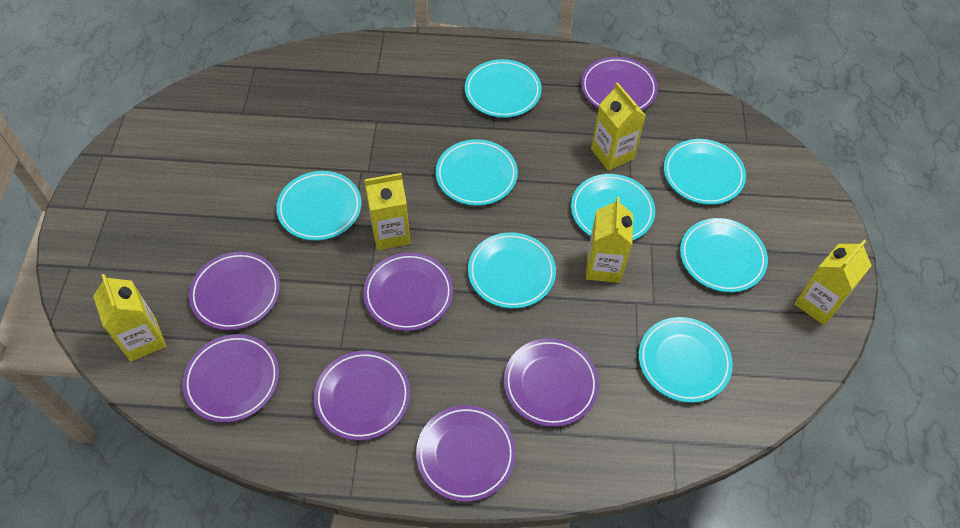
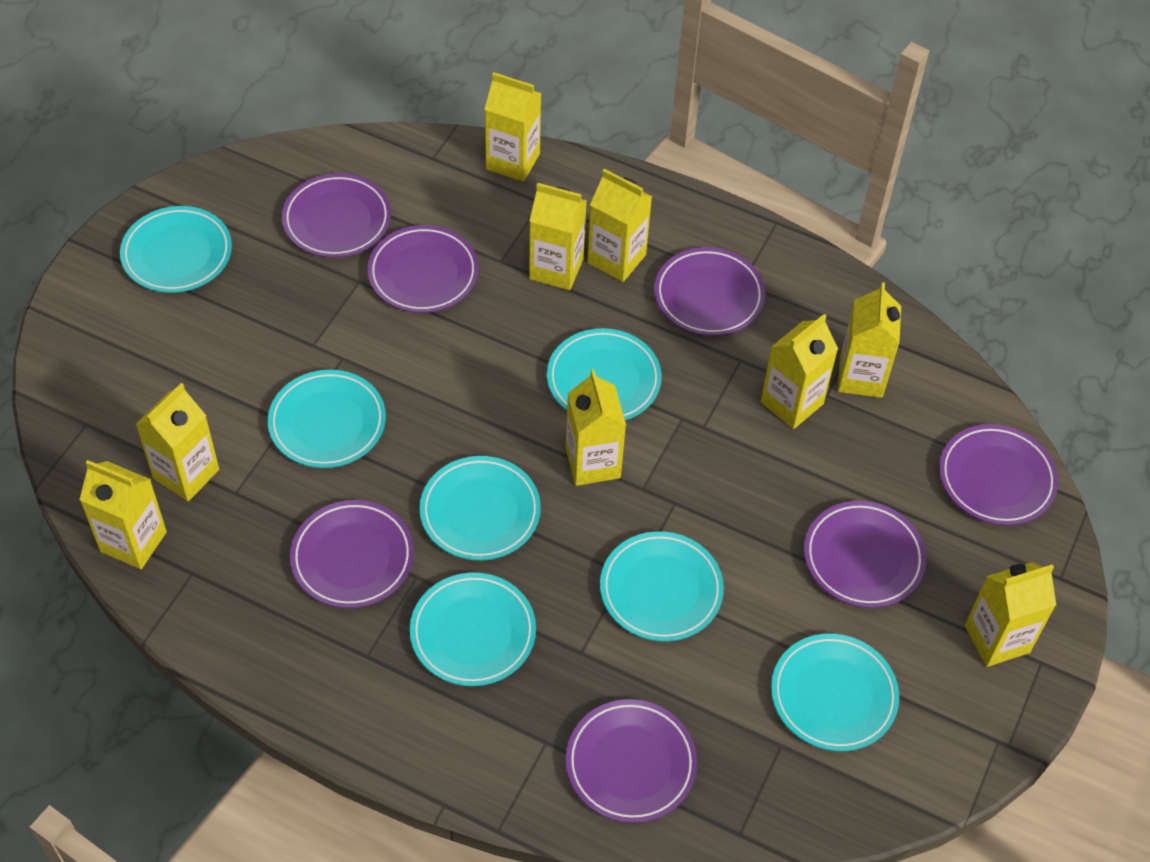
turquoise plate: [276,171,362,241] [436,139,518,206] [465,59,542,118] [468,232,556,309] [571,174,655,241] [639,317,733,403] [664,139,746,205] [680,218,768,292] = 8 -> [120,206,232,293] [268,370,386,468] [410,572,536,686] [420,456,541,560] [547,328,662,420] [600,531,724,641] [771,634,899,751] = 7
yellow carton: [93,274,166,362] [364,173,410,250] [586,197,633,283] [591,82,646,171] [794,240,872,325] = 5 -> [80,460,167,569] [135,383,219,501] [484,72,541,182] [529,183,587,290] [566,369,626,486] [587,169,652,282] [761,314,838,429] [838,282,901,398] [965,562,1056,667] = 9

